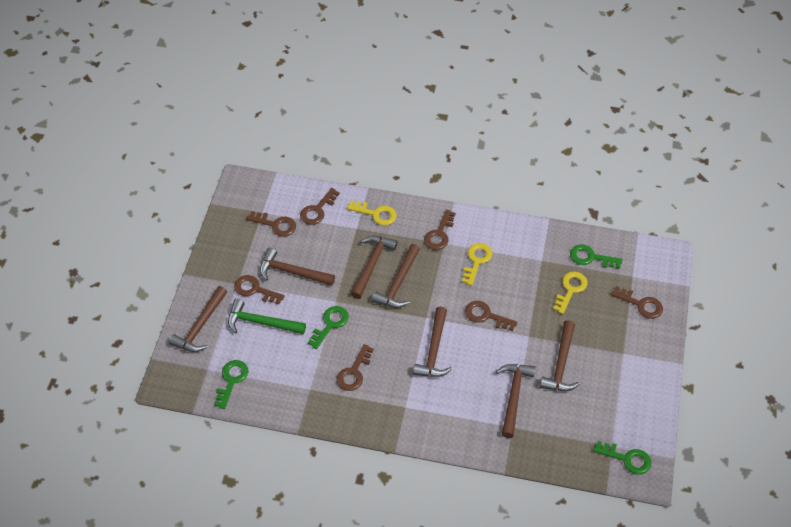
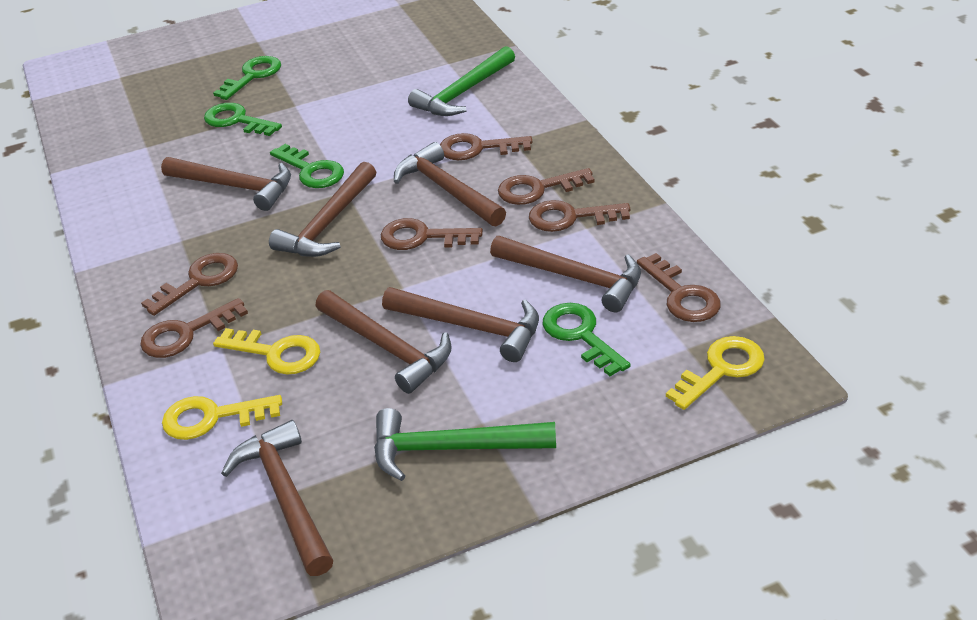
green hammer: [228,299,306,334] = 1 -> [374,408,556,481] [408,46,515,116] = 2

